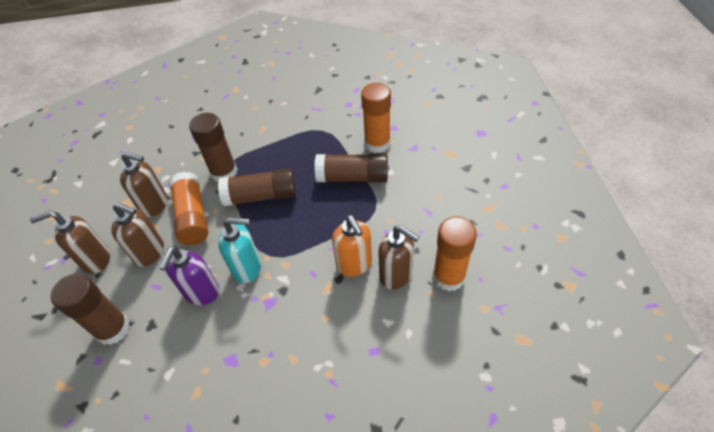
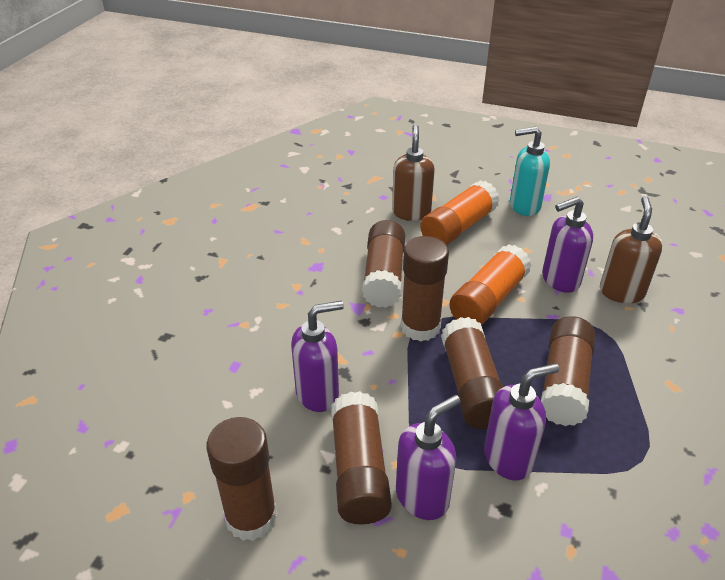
brown glue stick: [50,274,130,345] [189,113,238,182] [218,168,296,206] [315,153,388,183] = 4 -> [207,417,277,541] [331,391,392,524] [362,220,405,308] [401,236,449,341] [441,317,504,429] [541,316,596,426] = 6
brown soap dispenser: [30,211,110,274] [111,203,164,267] [120,152,167,217] [378,225,419,290] = 4 -> [392,124,435,221] [600,196,662,303] = 2
orange glue stick: [169,172,208,245] [361,83,391,153] [433,217,477,291] = 3 -> [420,180,499,245] [449,244,532,325] = 2
orange soap dispenser: [332,215,372,277] = 1 -> none = 0
purple soap dispenser: [159,246,220,305] = 1 -> [291,301,344,412] [396,395,460,520] [484,363,559,480] [542,197,593,293] = 4

